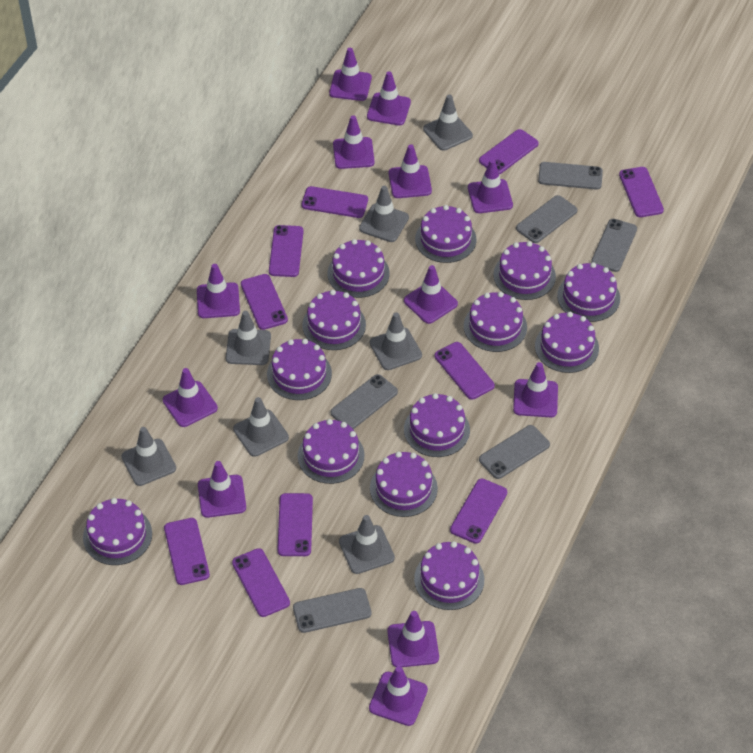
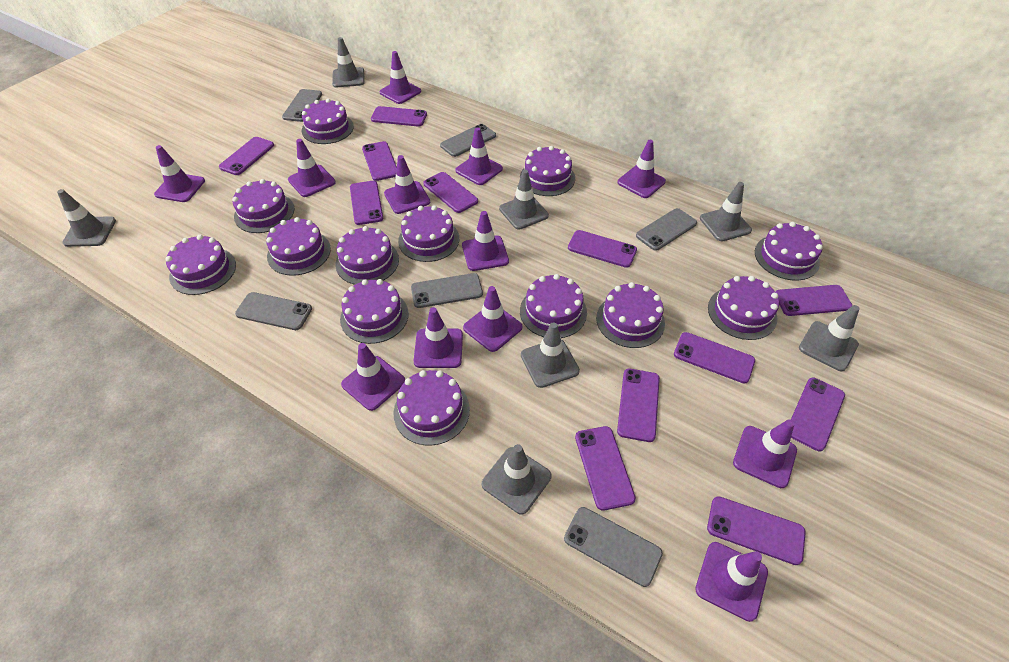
purple phone: [164,518,210,585] [232,548,290,617] [241,274,288,330] [269,225,304,277] [277,493,313,556] [302,186,368,218] [435,342,495,400] [450,479,507,544] [479,129,539,174] [619,167,664,217] = 10 -> [219,137,274,175] [350,181,383,225] [362,141,397,181] [371,106,427,127] [423,172,478,213] [568,230,637,268] [575,426,636,511] [617,369,660,442] [674,332,755,383] [707,496,806,565] [776,285,853,316] [791,378,845,451] = 12

